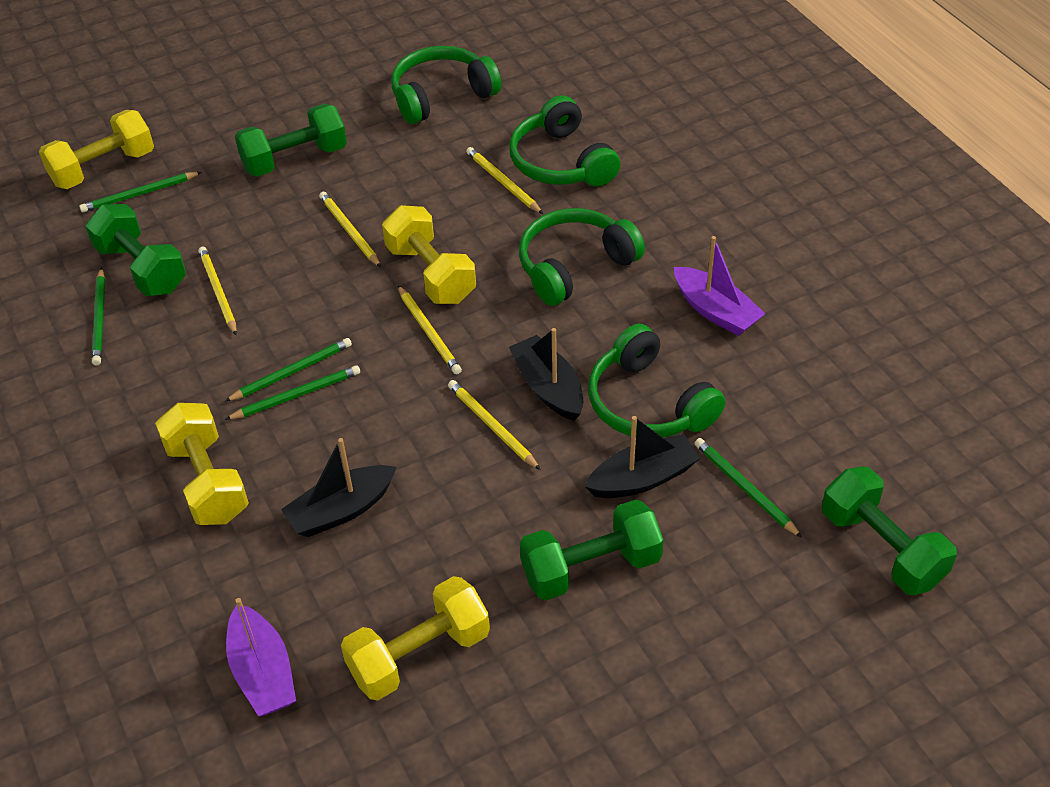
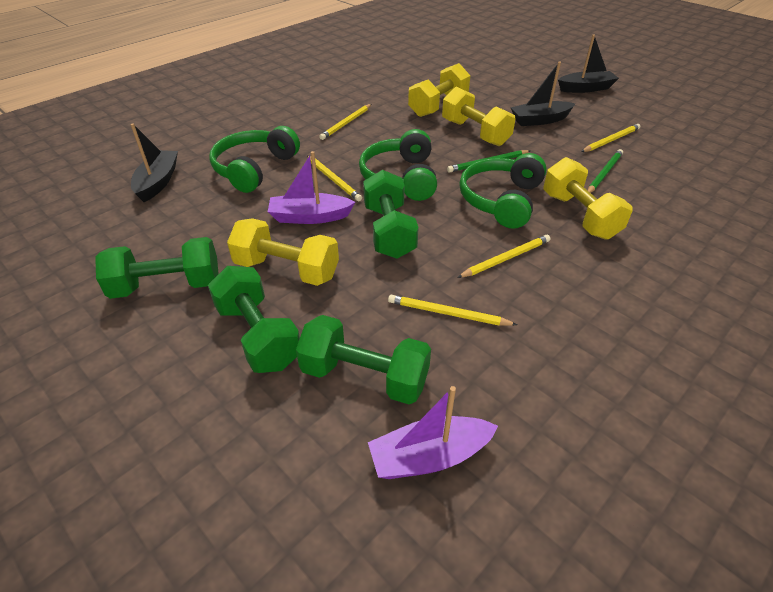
green headphones: [391,46,501,124] [509,95,620,187] [519,208,645,306] [588,324,725,438] = 4 -> [209,126,300,193] [359,129,437,201] [459,153,547,229] = 3
green pencil: [79,172,202,212] [92,267,105,365] [224,338,352,402] [225,365,360,420] [694,438,802,538] = 5 -> [447,150,530,173] [588,149,623,193] = 2

